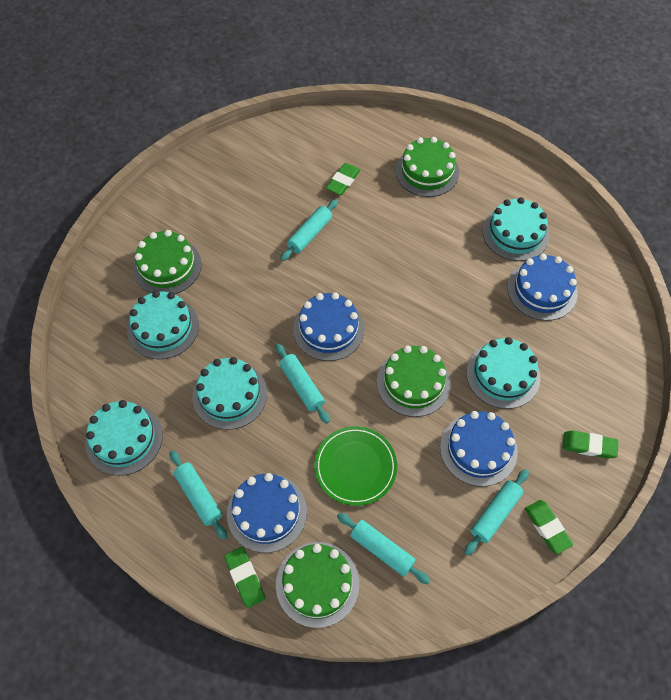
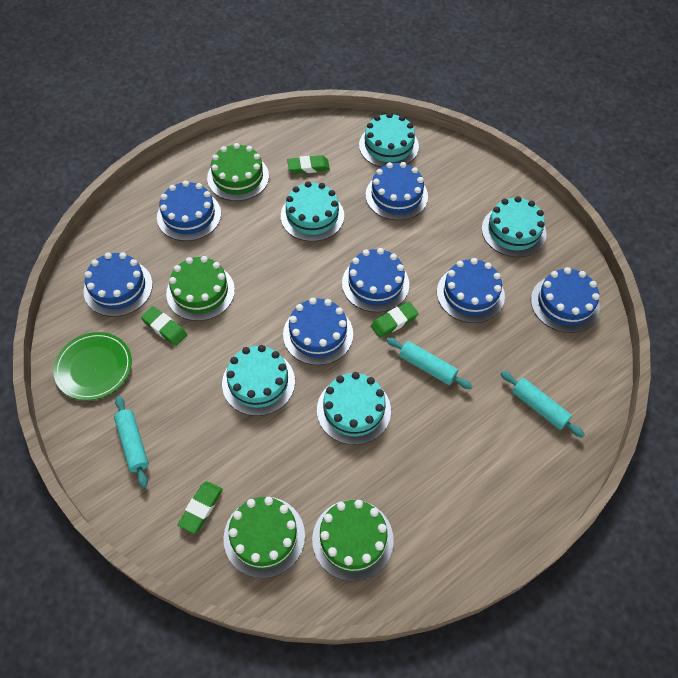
blue cake: [227,473,307,553] [293,292,364,361] [440,411,518,486] [507,254,578,321] = 4 -> [84,252,153,317] [157,181,221,241] [283,298,353,365] [342,248,409,312] [365,162,428,220] [437,258,505,323] [531,267,600,333] = 7
turquoise rolling pin: [170,450,227,540] [275,343,330,424] [280,199,338,261] [337,513,430,584] [464,469,529,556] = 5 -> [114,396,149,488] [386,337,472,389] [501,371,585,438] = 3

